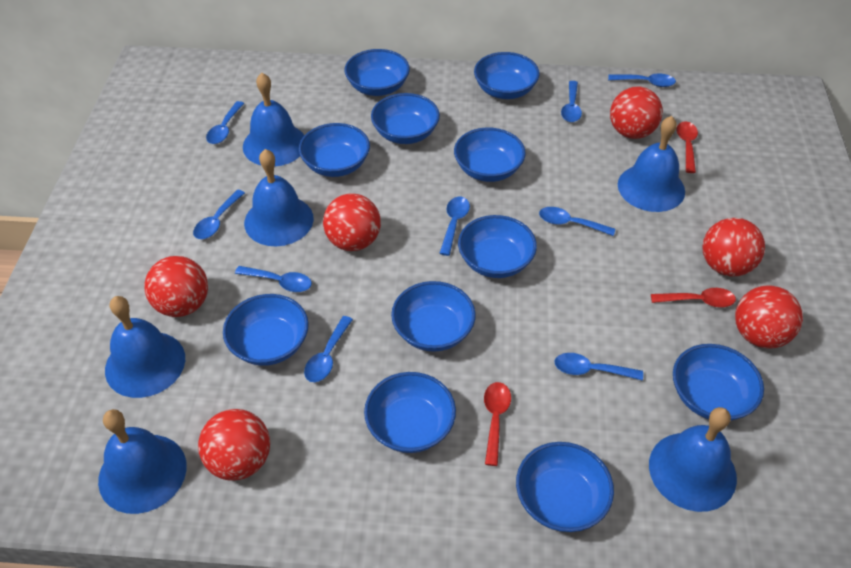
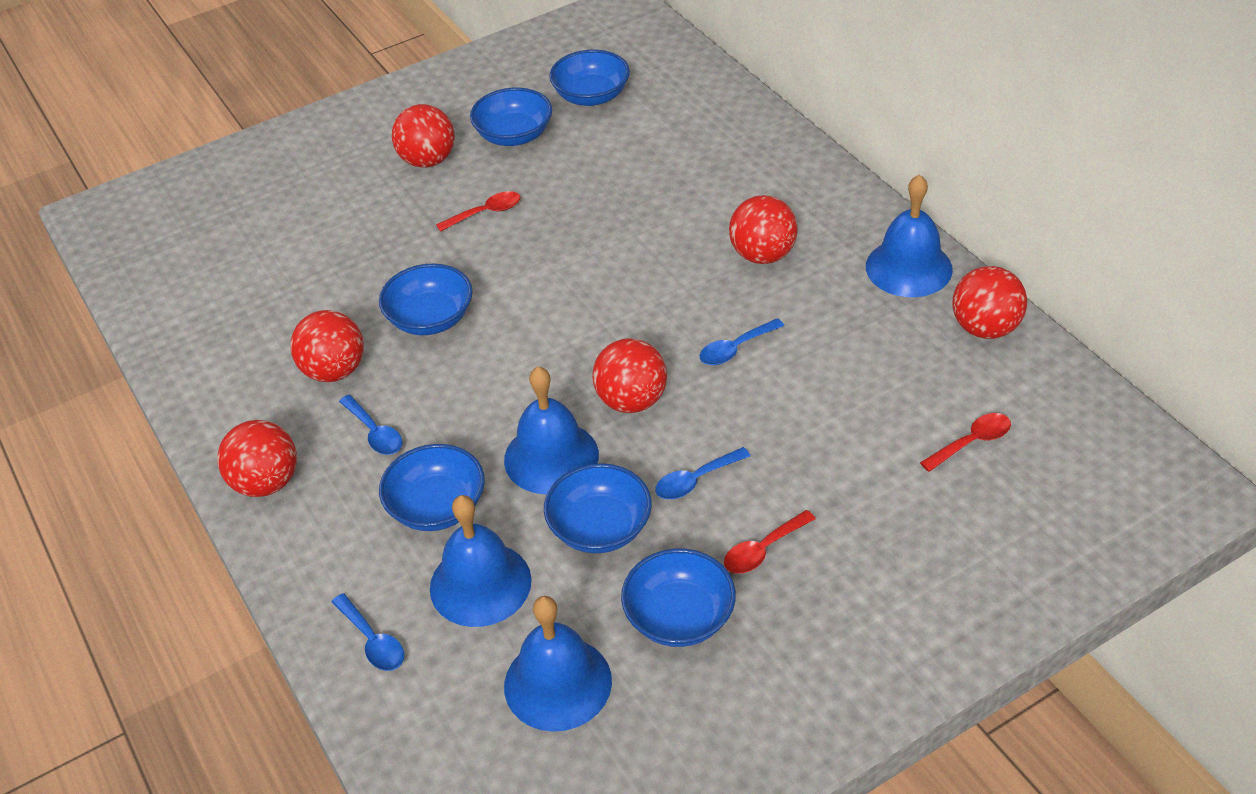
blue bell: [98,409,187,514] [105,296,185,398] [243,73,304,167] [244,149,314,246] [618,116,685,212] [649,407,737,512] = 6 -> [430,495,531,627] [504,367,599,494] [504,596,612,732] [866,174,953,297] = 4
blue bowl: [223,294,309,366] [299,123,370,177] [345,49,410,96] [364,372,456,453] [371,93,440,144] [391,281,476,352] [454,128,526,182] [458,215,537,278] [474,52,540,99] [516,442,614,532] [673,344,764,421] = 11 -> [379,264,472,335] [379,444,485,531] [470,88,552,146] [544,463,652,553] [549,50,630,106] [621,549,736,647] = 6
blue spoon: [193,190,245,239] [206,101,244,144] [235,266,312,292] [304,316,353,382] [439,196,470,256] [539,207,615,236] [554,353,643,381] [561,81,582,122] [608,74,676,87] = 9 -> [332,593,404,671] [339,395,402,455] [655,447,751,499] [700,318,784,365] = 4

